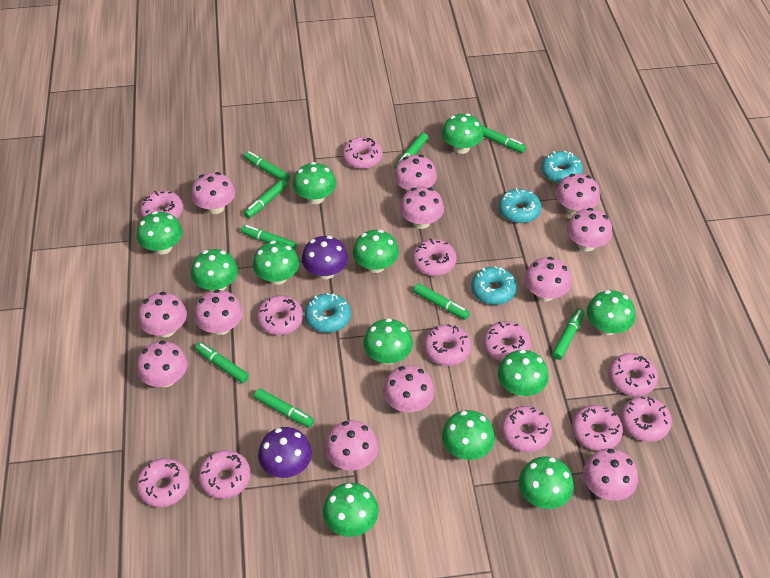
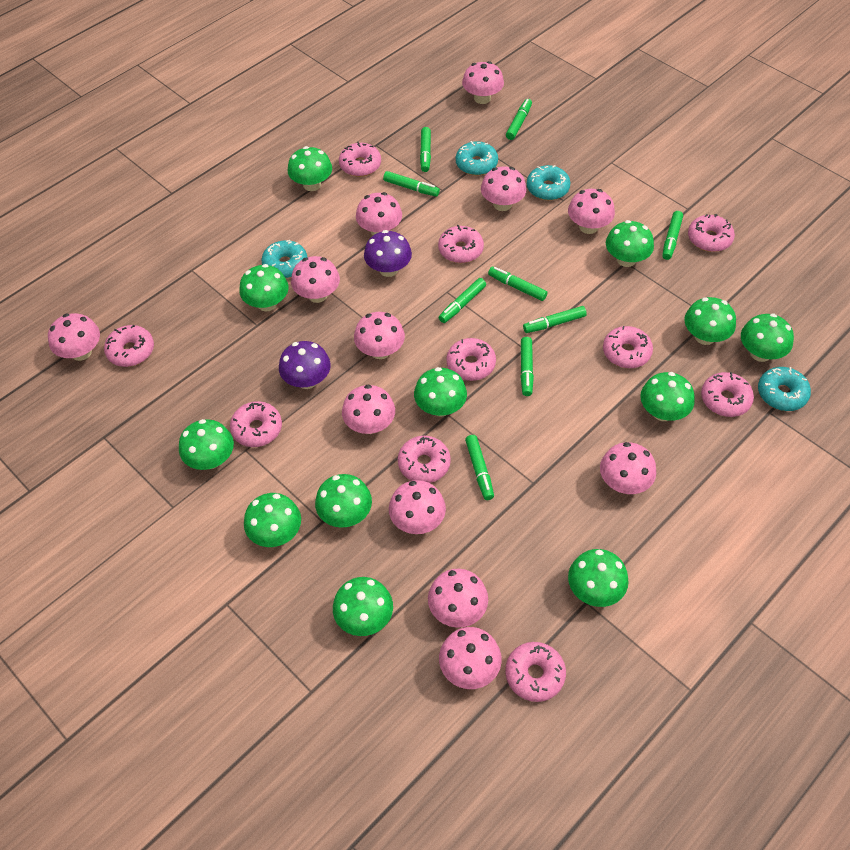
pink donut: [136,458,189,507] [140,191,183,219] [198,450,251,499] [257,295,303,335] [342,137,383,169] [412,238,457,276] [424,324,471,366] [483,321,531,362] [501,406,552,452] [572,405,623,451] [609,353,658,396] [620,396,672,442] = 12 -> [104,325,154,367] [230,401,282,447] [339,142,381,177] [398,436,451,483] [438,225,484,263] [446,338,496,381] [505,642,566,702] [603,326,653,368] [688,214,735,252] [701,372,754,417] = 10

